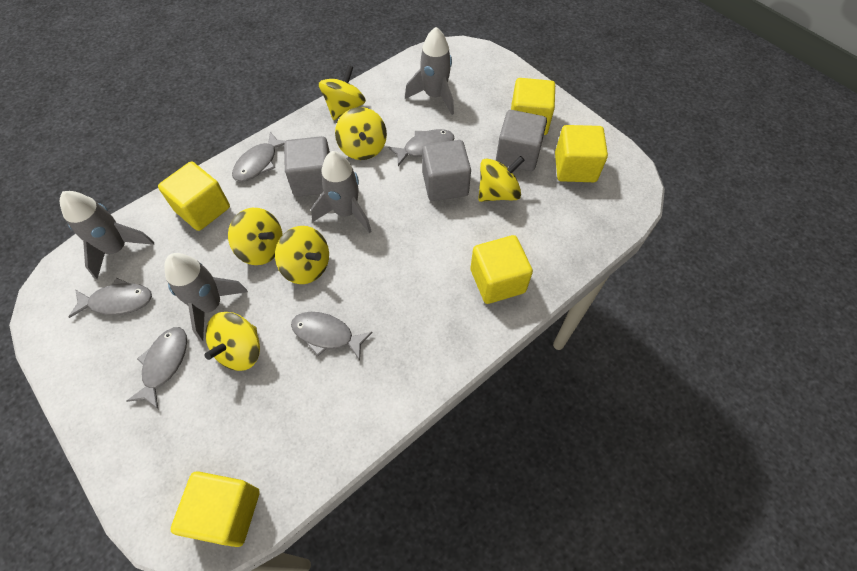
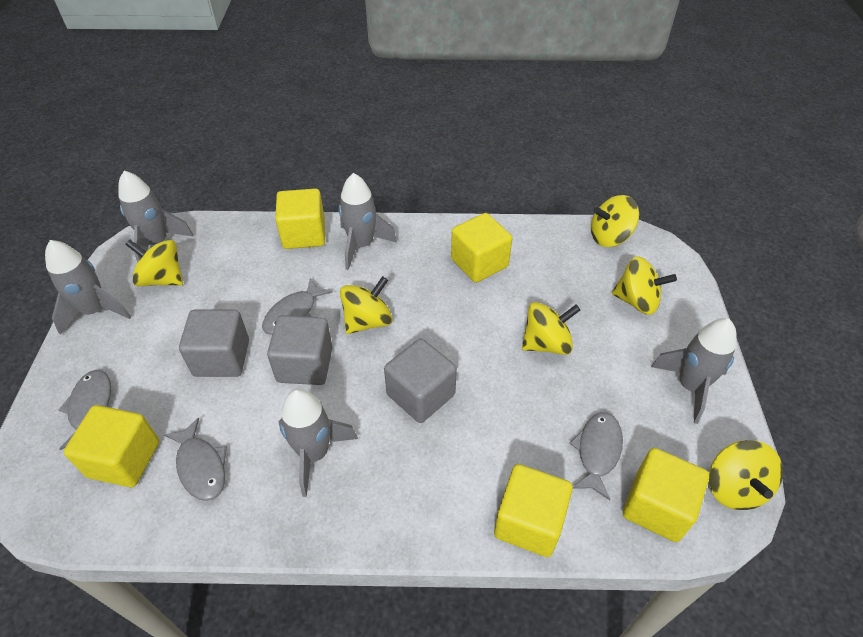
grey fish: [69,278,152,318] [127,327,187,409] [232,132,285,182] [291,312,373,360] [388,129,454,166] = 5 -> [58,370,111,450] [164,418,227,501] [262,278,333,335] [569,412,623,500] = 4
grey rocket: [60,191,154,279] [164,253,248,342] [311,151,371,233] [405,27,454,115] = 4 -> [45,240,131,335] [118,171,194,262] [279,389,358,497] [339,173,397,270] [651,318,737,424] = 5

